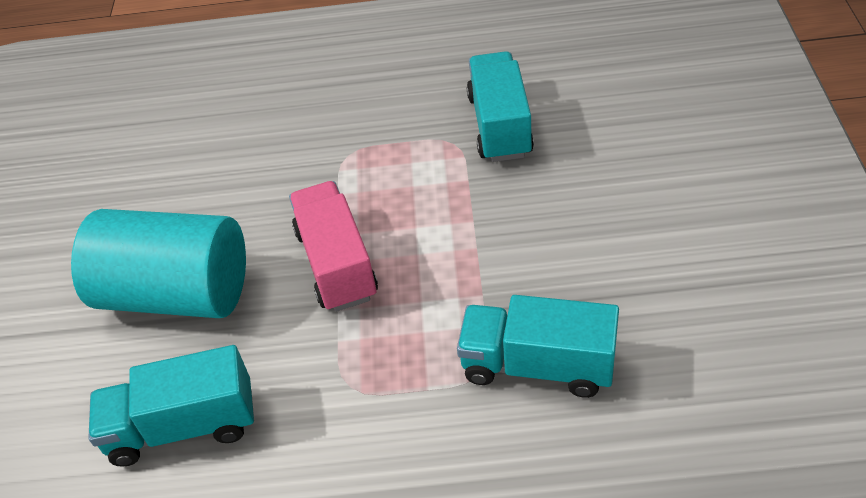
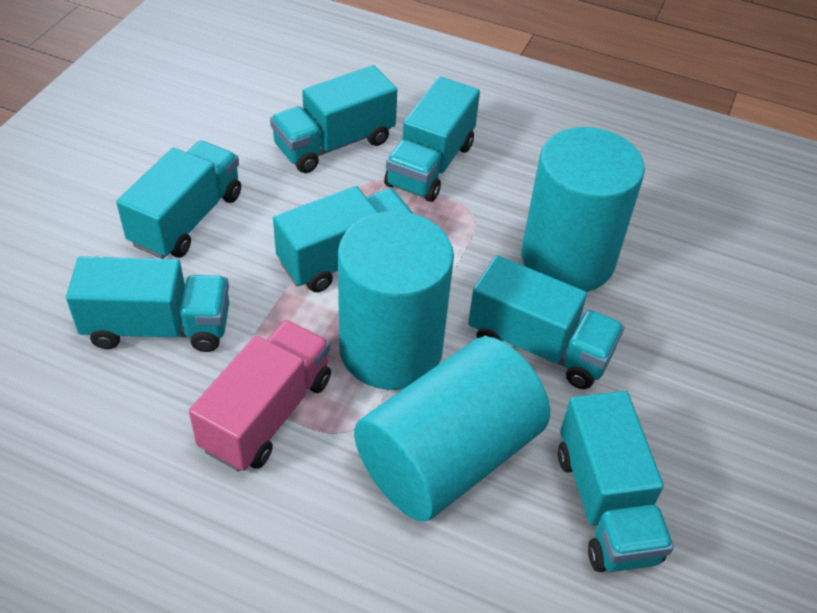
turquoise cylinder: [71,209,246,318] = 1 -> [338,211,454,390] [354,337,550,522] [521,127,645,292] = 3
turquoise truck: [88,345,254,467] [457,295,619,398] [467,51,534,162] = 3 -> [66,256,229,352] [116,140,241,259] [270,65,397,173] [273,186,414,292] [384,77,480,202] [468,255,624,389] [558,391,674,572] = 7

